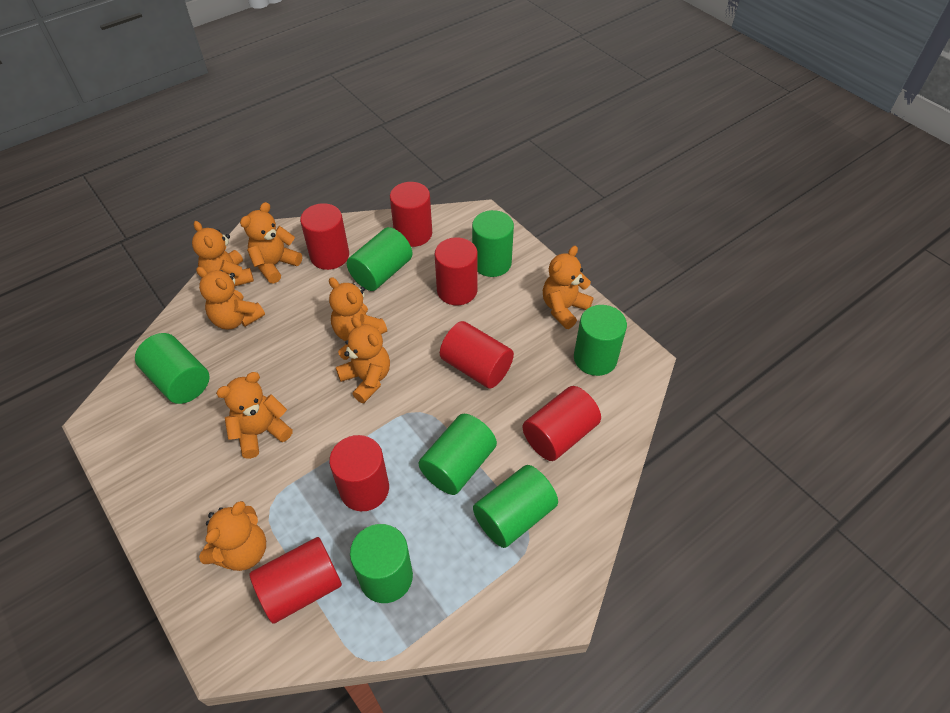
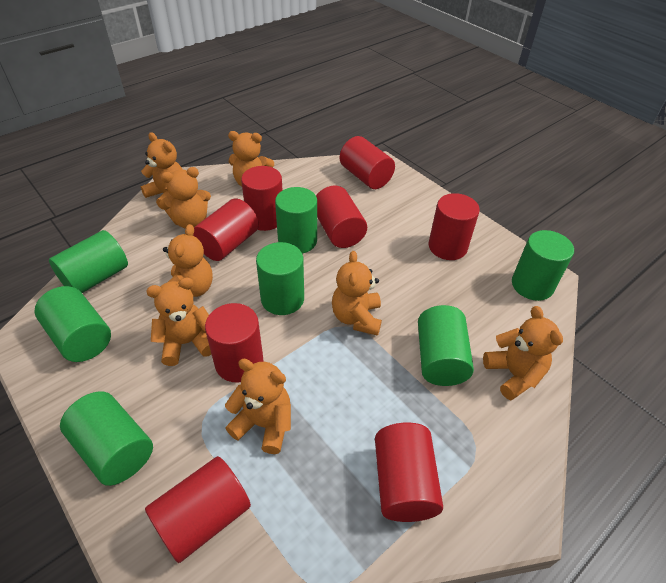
red cylinder: [250,537,342,624] [300,203,349,270] [329,435,389,511] [390,182,432,247] [435,237,478,305] [440,321,514,389] [522,386,601,461] = 7 -> [145,456,251,563] [193,199,259,261] [205,303,263,383] [241,166,283,231] [316,186,367,248] [340,136,395,189] [375,422,443,522] [429,193,480,260] = 8

